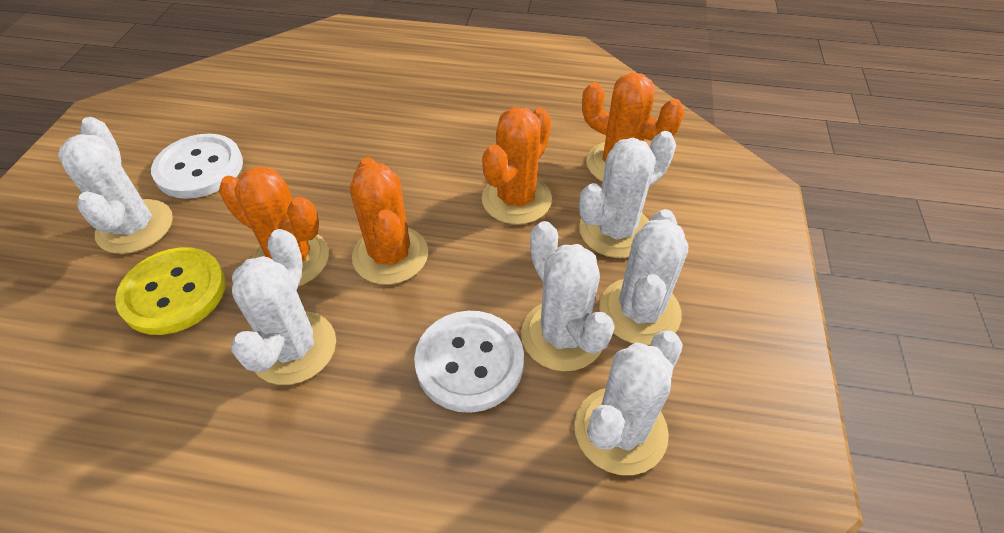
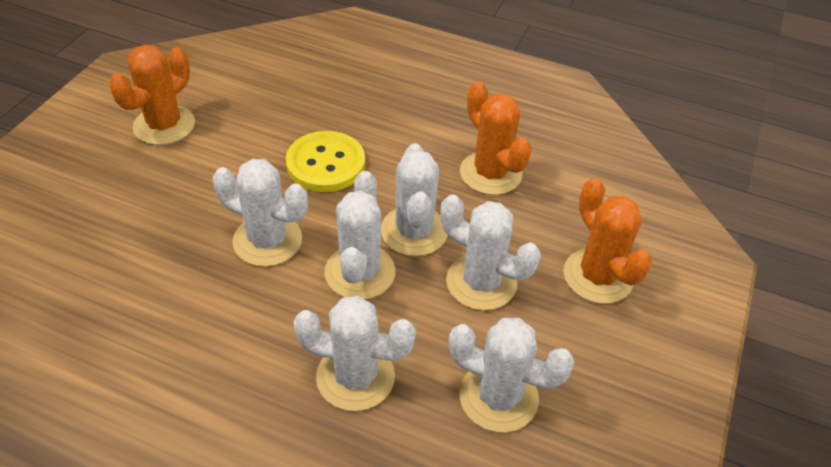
orange cactus: [219,166,329,286] [350,157,428,285] [482,107,552,225] [582,73,685,182] = 4 -> [109,45,195,145] [460,81,532,195] [563,178,652,304] = 3
white button: [151,134,243,199] [414,311,524,413] = 2 -> none = 0

